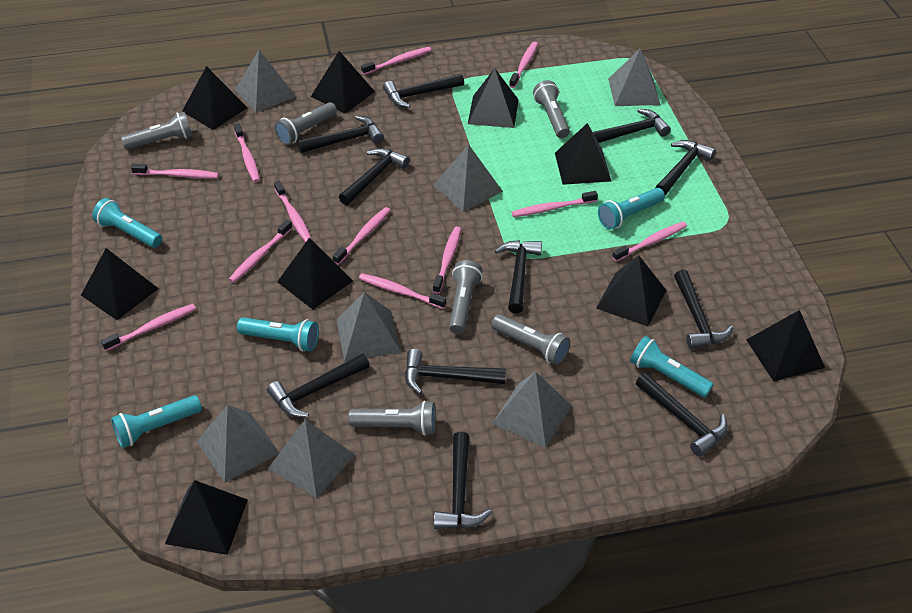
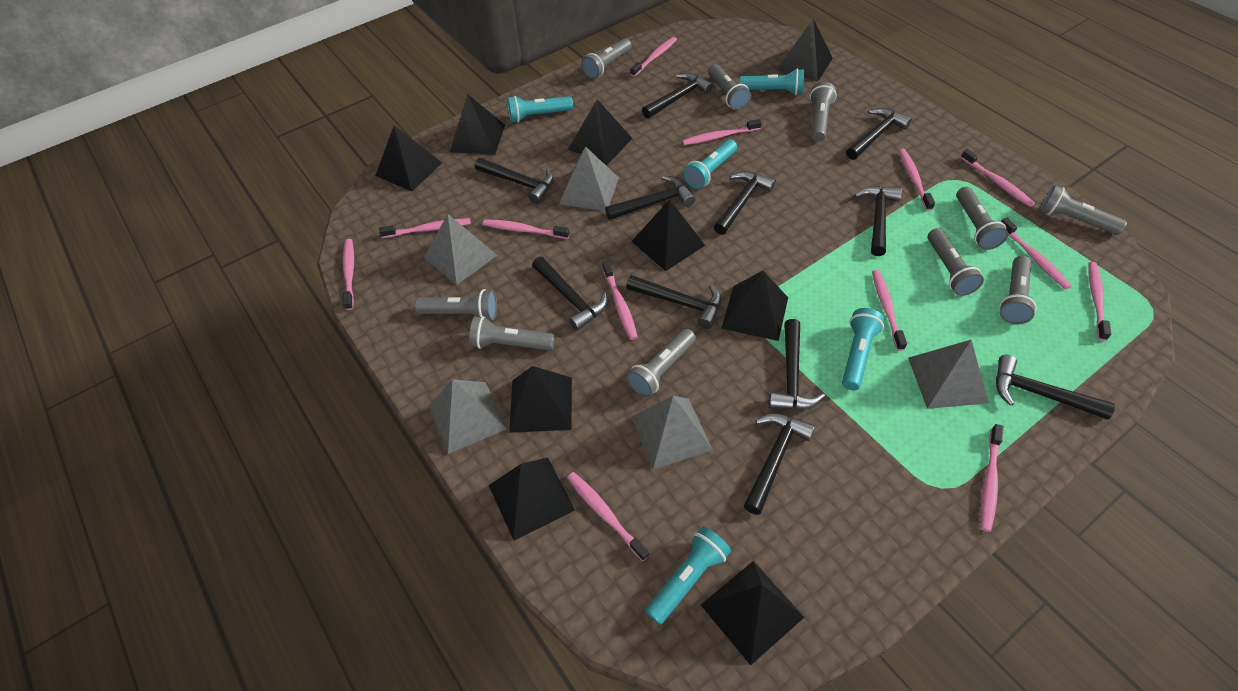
grey flashlight: [121,112,193,150] [274,102,337,145] [348,401,436,436] [449,260,483,334] [491,314,570,365] [533,80,570,138] = 6 -> [415,289,497,320] [469,316,555,351] [581,38,631,79] [627,328,696,397] [708,64,751,111] [810,82,837,142] [928,228,984,296] [956,187,1008,250] [999,255,1037,325] [1040,185,1127,235] = 10
grey pyramid: [196,405,279,483] [235,50,296,113] [268,419,355,498] [337,292,401,361] [434,144,503,212] [492,372,572,448] [608,49,660,106] = 7 -> [424,214,497,285] [429,379,507,454] [559,146,619,211] [631,396,713,470] [908,340,988,409] = 5
pink toothbrush: [101,304,196,351] [131,164,219,178] [228,220,292,283] [234,123,260,182] [274,181,312,242] [333,207,391,265] [359,273,446,309] [361,47,431,75] [433,227,461,294] [509,42,538,88] [512,191,598,217] [612,222,687,261] = 12 -> [343,239,354,310] [379,218,471,238] [483,219,570,239] [567,472,649,561] [602,260,638,340] [630,37,677,77] [682,119,762,145] [872,270,907,351] [899,149,935,211] [961,149,1035,207] [981,424,1004,532] [1001,218,1071,290] [1088,262,1112,341] = 13

